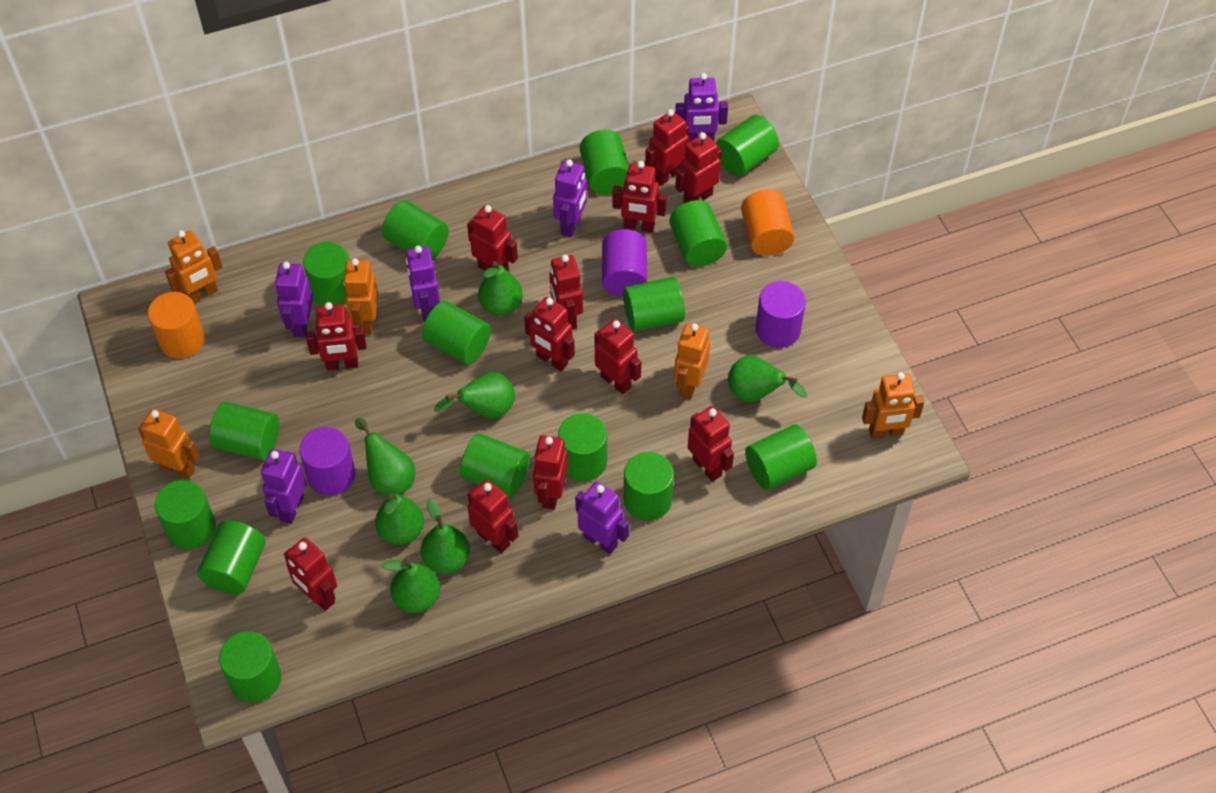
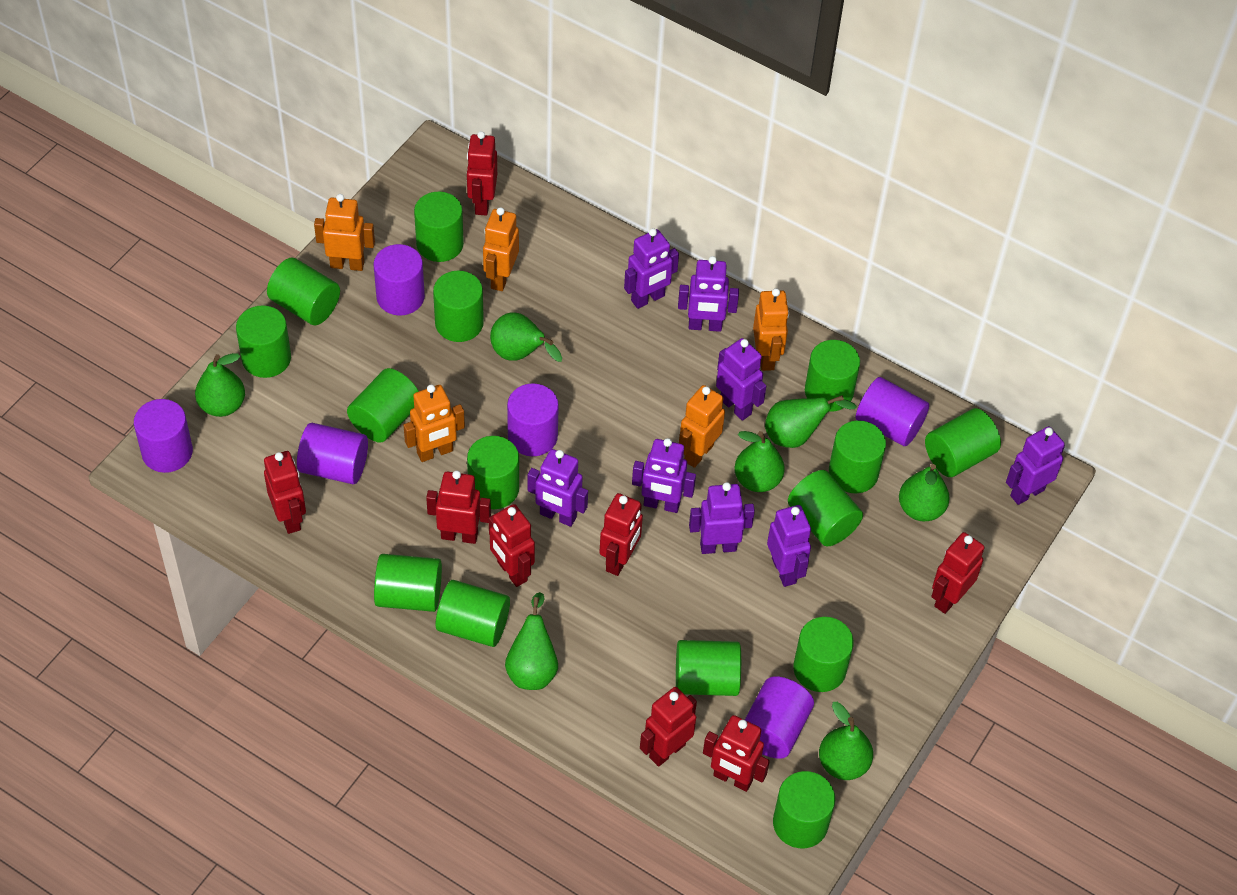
orange cylinder: [148,292,205,359] [741,190,795,256] = 2 -> none = 0
purple cylinder: [299,427,355,496] [602,229,647,297] [755,281,806,348] = 3 -> [134,399,193,473] [297,423,368,484] [374,244,425,315] [507,383,559,456] [745,676,814,759] [856,377,929,446] = 6
purple robot: [261,449,306,524] [275,262,313,338] [406,246,440,322] [553,159,587,237] [575,481,629,554] [675,73,728,142] = 6 -> [528,449,588,527] [624,228,679,309] [632,438,696,513] [678,256,739,332] [689,482,755,554] [716,338,766,421] [767,505,811,587] [1006,426,1065,505] = 8
red robot: [284,537,337,611] [306,302,367,371] [467,205,518,272] [468,479,518,553] [524,297,575,371] [533,435,568,510] [549,255,583,330] [595,319,641,394] [613,161,667,233] [645,109,689,186] [675,132,722,203] [688,406,734,482] = 12 -> [264,451,306,534] [426,471,491,544] [467,131,497,216] [489,504,535,587] [599,493,643,576] [640,687,697,767] [703,715,770,792] [931,532,984,614] = 8

